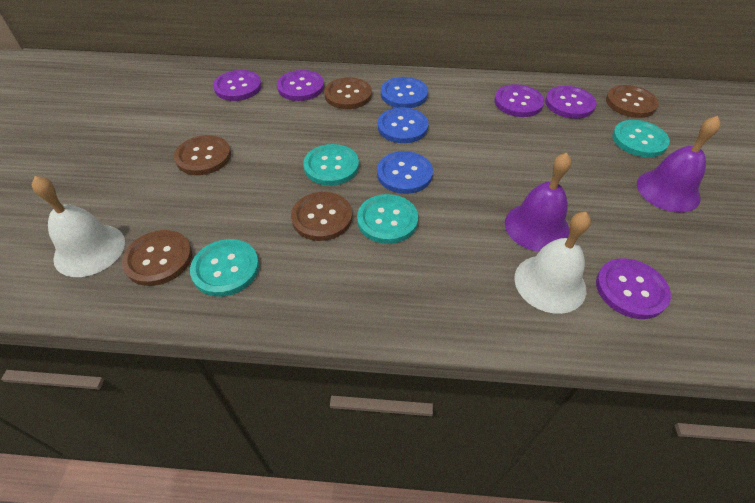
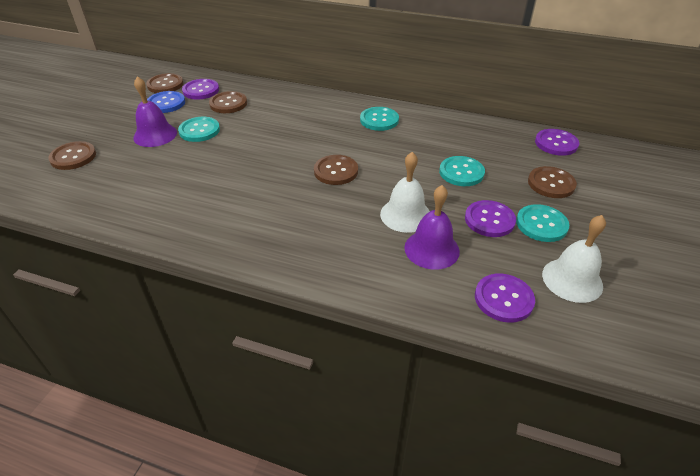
blue button: [377,151,433,194] [378,107,429,143] [381,77,428,108] = 3 -> [147,91,185,113] = 1
purple button: [213,70,262,101] [277,70,324,101] [494,84,545,117] [545,86,597,119] [596,258,671,319] = 5 -> [182,79,219,100] [465,200,516,237] [475,273,535,323] [535,129,579,156] = 4

